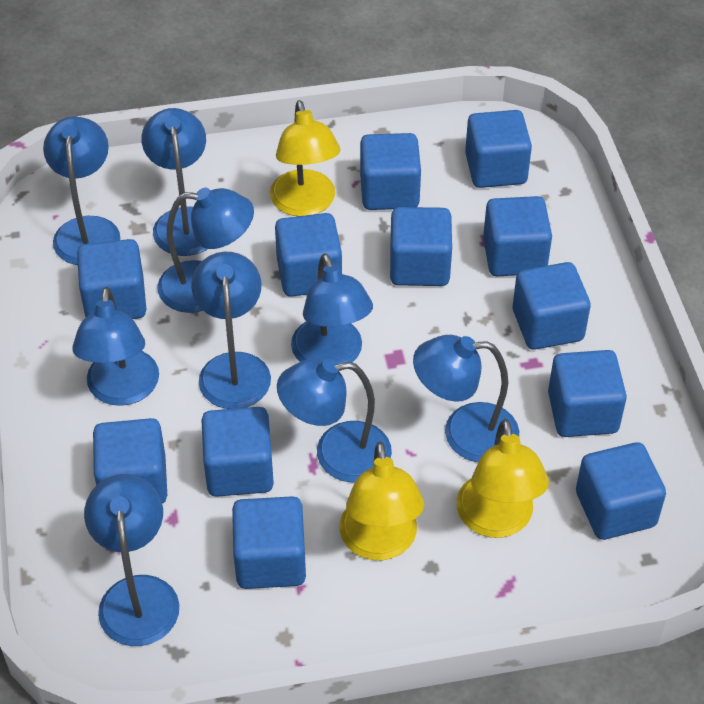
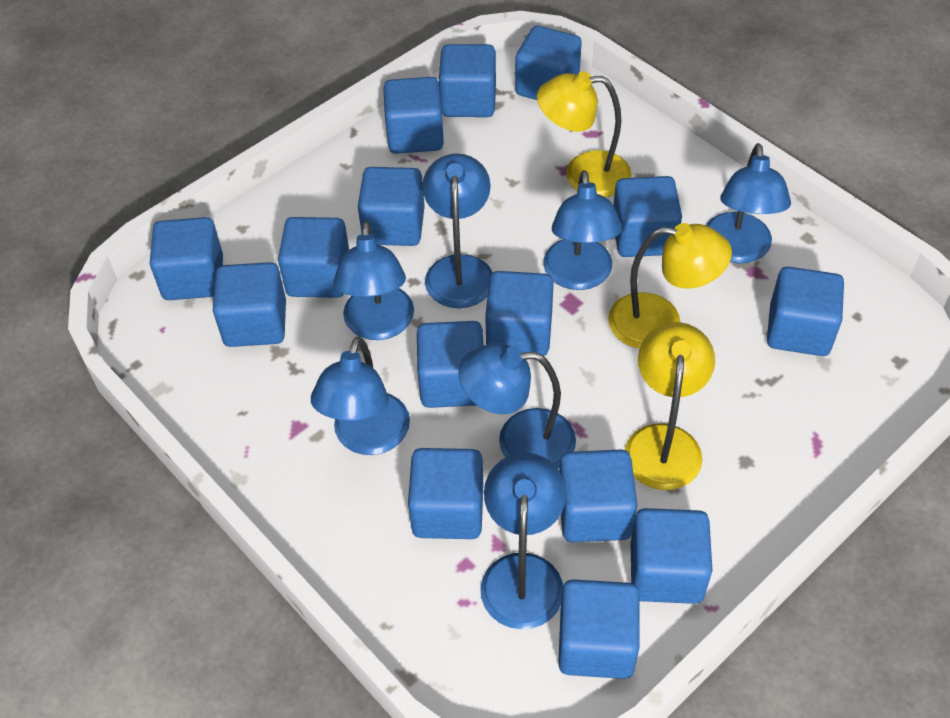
blue cube: [77,239,147,319] [93,418,167,503] [202,407,274,497] [232,496,306,589] [275,213,342,297] [360,133,421,210] [390,207,452,286] [465,110,532,188] [483,196,552,276] [513,262,591,350] [548,350,627,437] [576,442,666,540] = 12 -> [150,217,223,300] [213,262,286,347] [278,217,349,298] [358,167,425,246] [383,77,444,154] [408,448,483,539] [417,321,484,408] [439,44,496,117] [485,271,554,356] [515,26,582,100] [558,579,640,679] [559,449,638,542] [613,176,682,257] [631,508,712,604] [767,267,844,356] = 15
blue lamp: [43,117,120,265] [73,287,159,406] [84,474,179,646] [141,108,207,256] [157,188,254,313] [191,252,271,409] [277,359,392,483] [291,253,373,364] [413,335,519,462] = 9 -> [311,336,410,455] [334,221,414,340] [422,154,493,308] [458,343,576,469] [480,452,566,629] [543,170,622,290] [706,143,791,264] = 7

